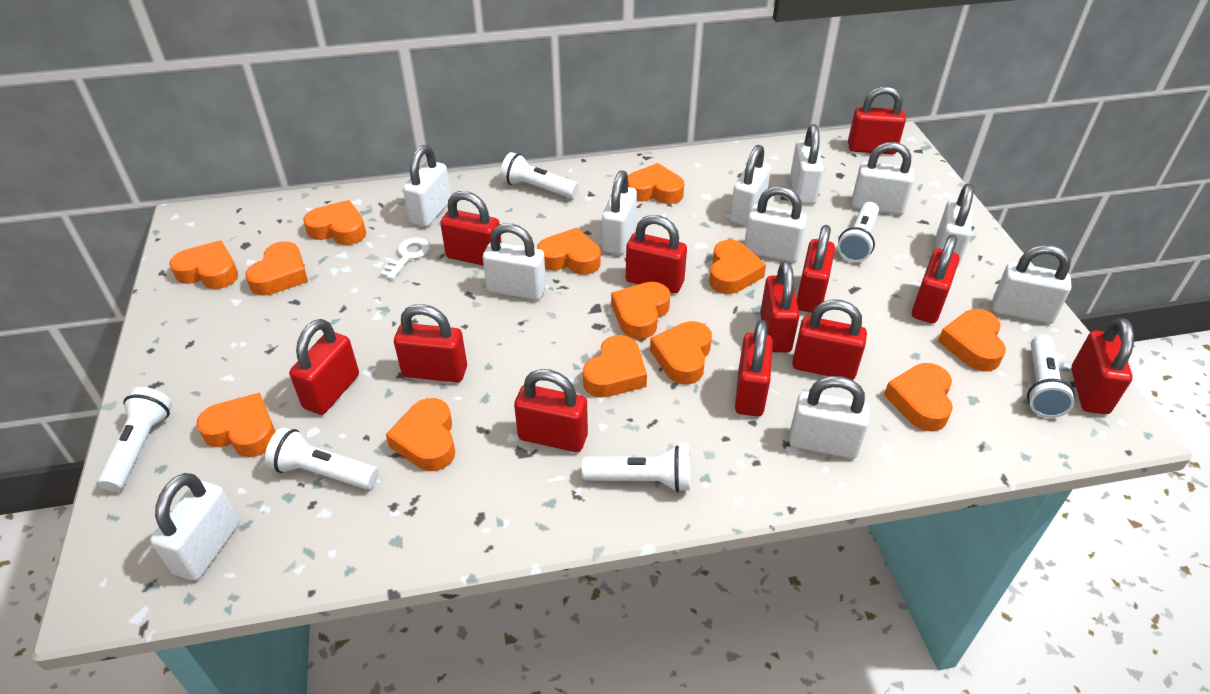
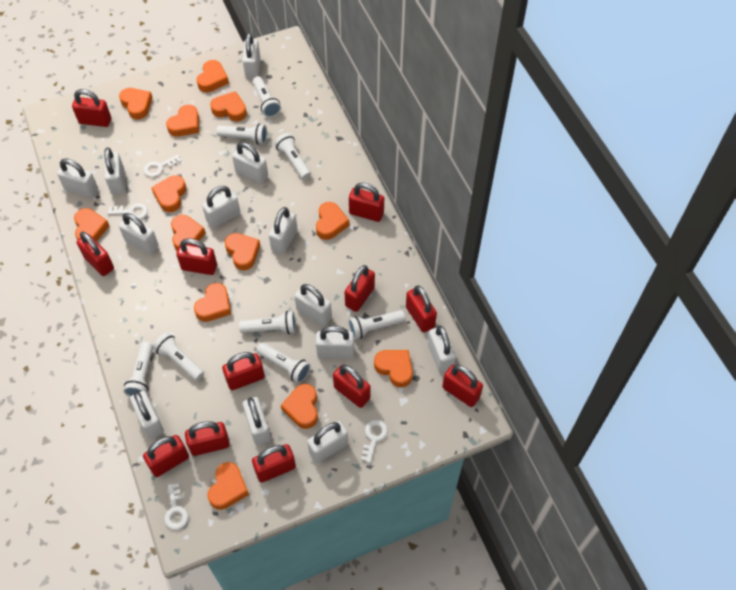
white flashlight: [97,387,172,492] [265,427,379,490] [500,152,579,198] [582,446,690,492] [838,202,879,262] [1027,334,1075,418] = 6 -> [123,342,153,397] [153,332,204,381] [217,124,267,145] [239,311,296,334] [253,76,281,117] [256,343,311,383] [274,133,311,179] [348,310,405,340] = 8
white key: [380,237,430,280] = 1 -> [107,203,148,220] [144,155,181,177] [164,483,189,530] [361,420,388,463] = 4
white padlock: [150,473,239,581] [403,145,451,227] [483,223,546,300] [602,171,637,255] [730,145,771,226] [744,186,807,262] [789,376,870,459] [790,124,824,204] [852,142,914,215] [935,184,974,268] [993,245,1071,324] = 11 -> [57,158,98,198] [104,147,125,195] [119,213,158,255] [130,391,164,439] [202,186,240,228] [232,142,268,184] [243,33,260,79] [243,397,271,446] [269,207,297,254] [295,284,332,326] [307,421,348,463] [316,326,354,358] [428,325,456,373] = 13

